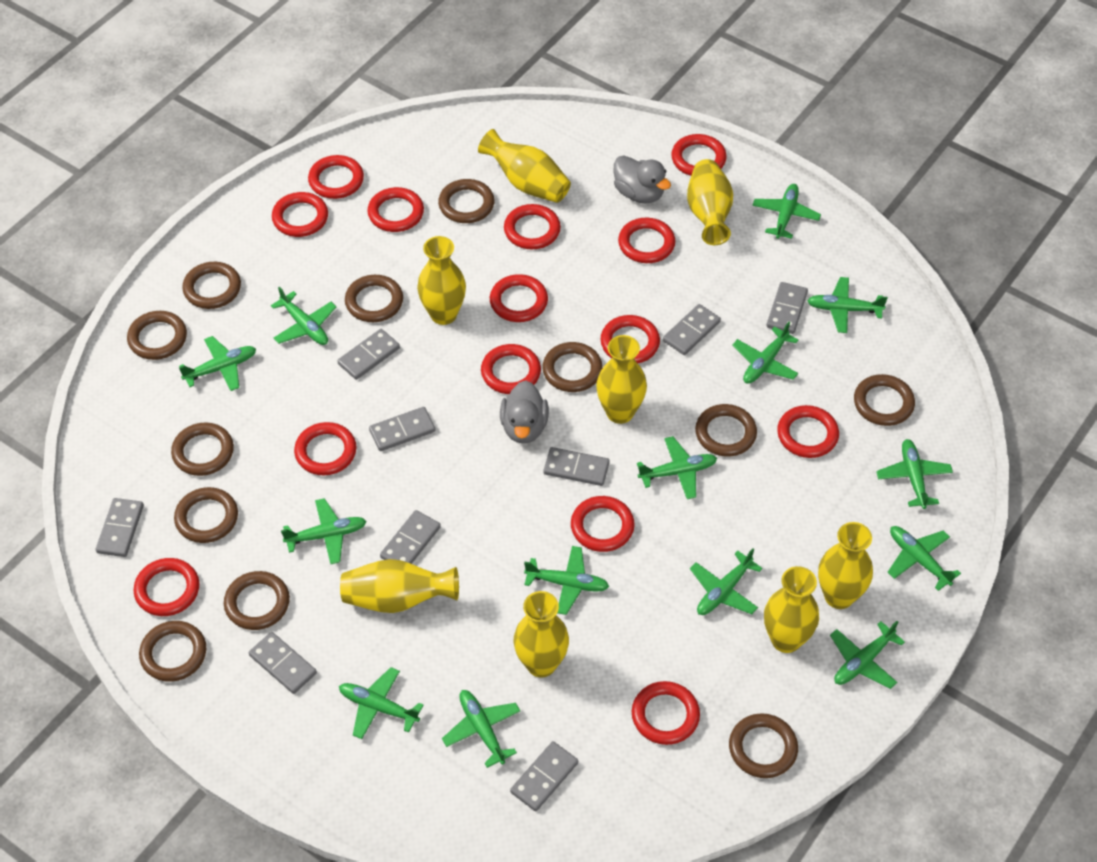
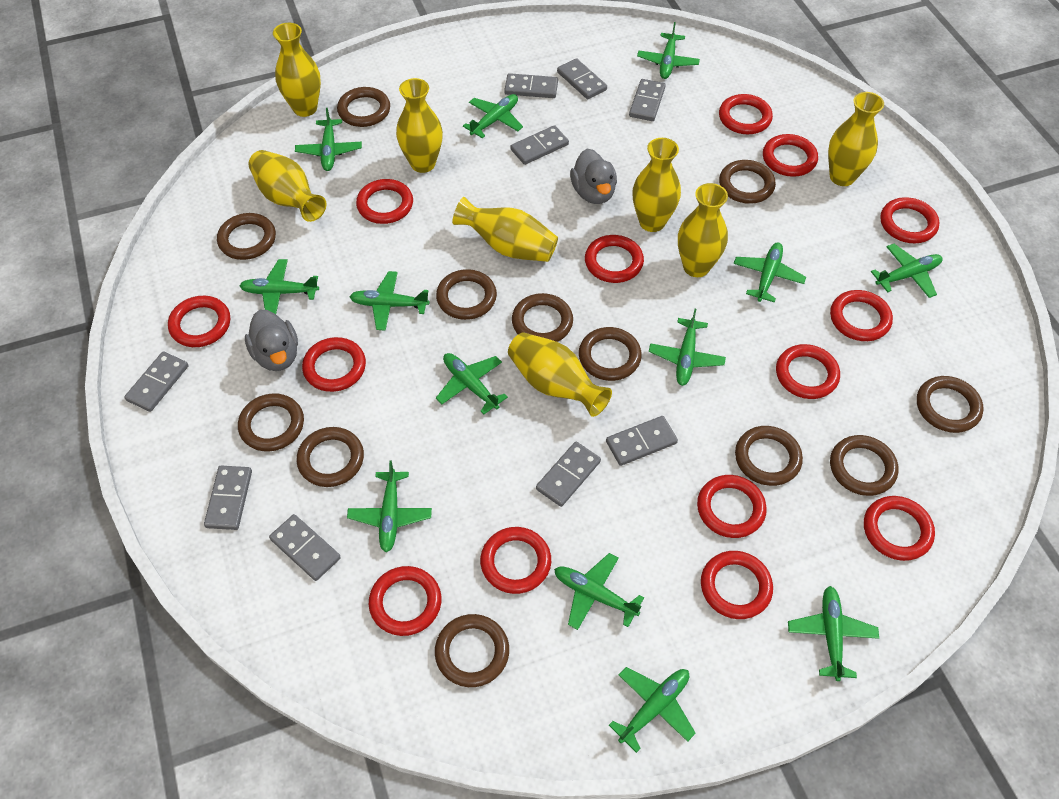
green plane: [179,336,256,391] [271,287,336,345] [281,498,366,564] [339,667,423,739] [442,690,520,768] [524,546,609,615] [637,436,717,499] [690,548,763,615] [732,322,798,384] [753,184,821,239] [807,277,888,333] [830,621,905,689] [876,439,953,509] [888,526,961,591] = 14 -> [239,259,319,314] [295,108,362,171] [347,461,432,552] [349,271,430,331] [436,353,508,415] [463,94,523,138] [554,553,644,630] [609,667,696,753] [637,22,700,79] [649,309,726,386] [733,242,806,303] [788,586,879,681] [871,244,943,298] = 13

